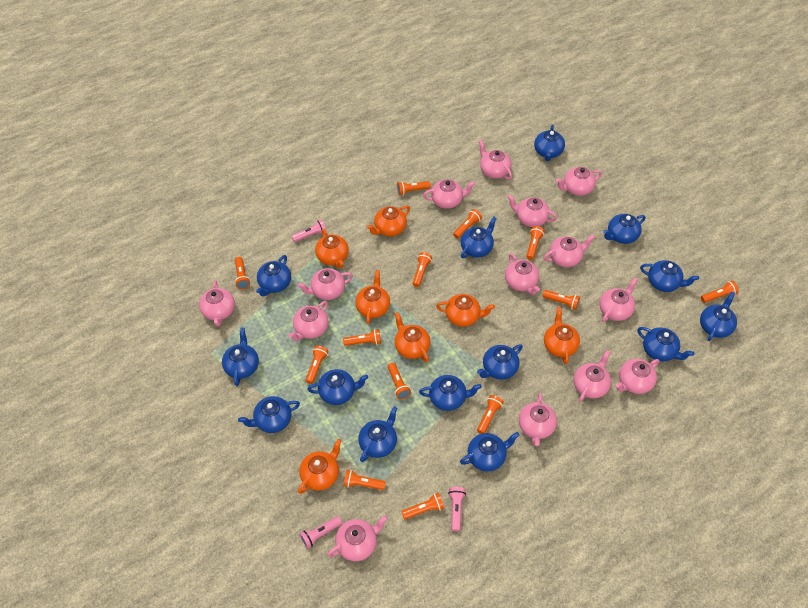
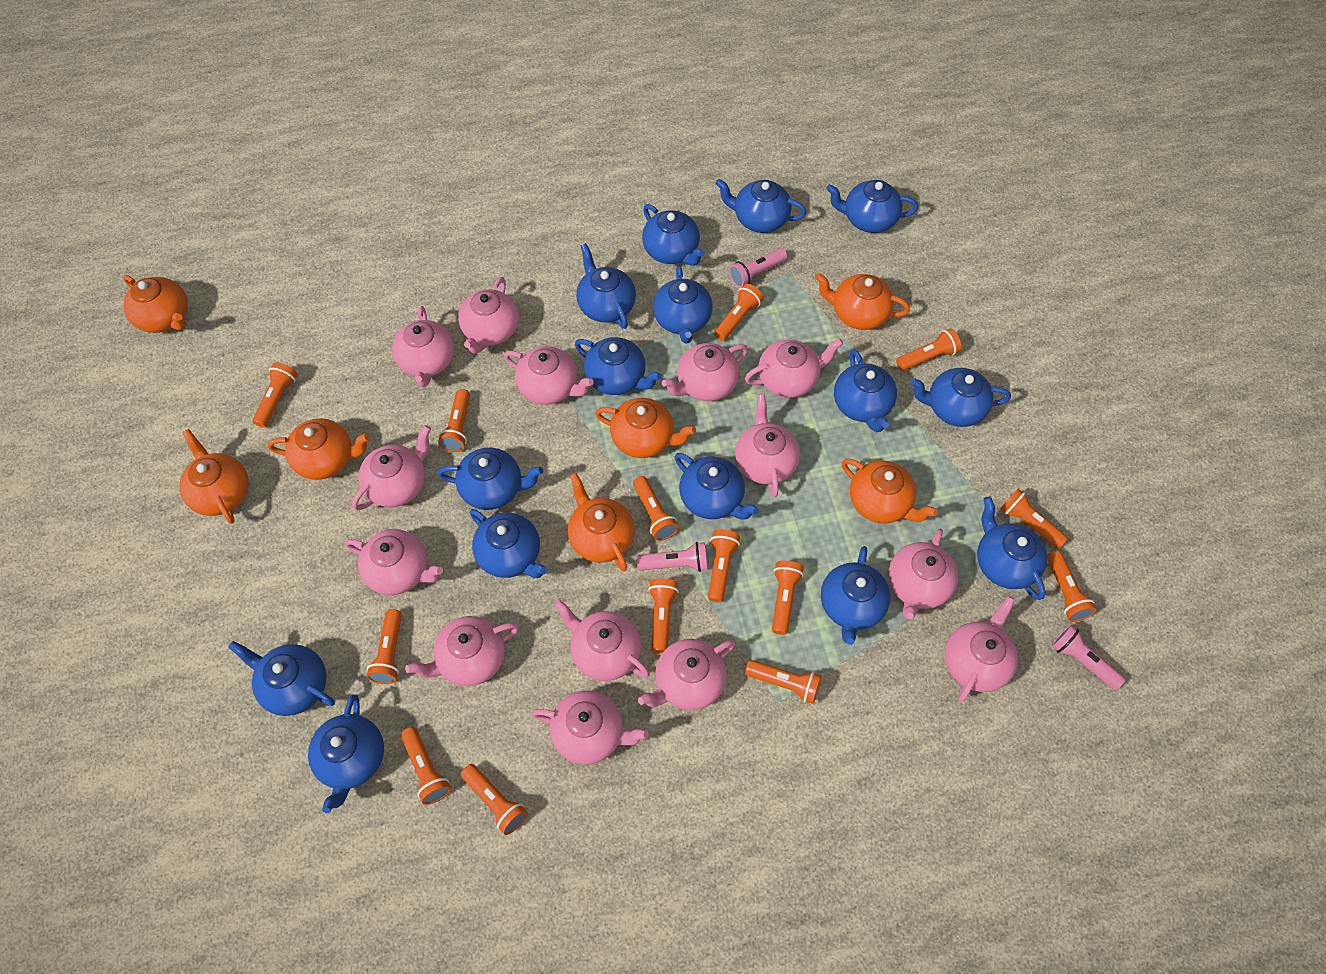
blue teapot: [222,327,259,386] [238,396,300,433] [256,255,291,296] [308,369,369,405] [358,406,397,462] [419,375,482,411] [460,217,497,258] [460,432,519,472] [477,344,523,380] [534,125,565,161] [603,214,645,244] [637,327,694,362] [640,260,699,292] [700,291,737,341] = 14 -> [228,641,335,716] [308,695,384,813] [438,448,543,510] [470,509,547,578] [575,337,662,395] [576,243,636,329] [642,204,705,266] [653,266,713,344] [674,453,759,520] [715,179,806,233] [821,546,890,645] [826,180,918,233] [834,349,897,432] [910,368,1011,427] [977,497,1047,600] = 15
orange flashlight: [235,257,250,289] [306,345,329,384] [343,329,381,346] [343,470,386,490] [388,363,411,399] [397,181,431,195] [401,493,444,520] [412,252,432,287] [453,209,482,239] [477,395,504,434] [526,226,544,260] [542,290,580,310] [701,281,739,303] = 13 -> [252,362,298,428] [367,609,402,684] [401,727,451,805] [438,389,470,452] [461,764,528,835] [633,476,679,541] [648,578,679,653] [708,529,740,602] [714,284,763,341] [745,660,822,704] [772,561,804,635] [896,328,961,371] [1000,489,1068,549] [1047,551,1097,622] = 14

